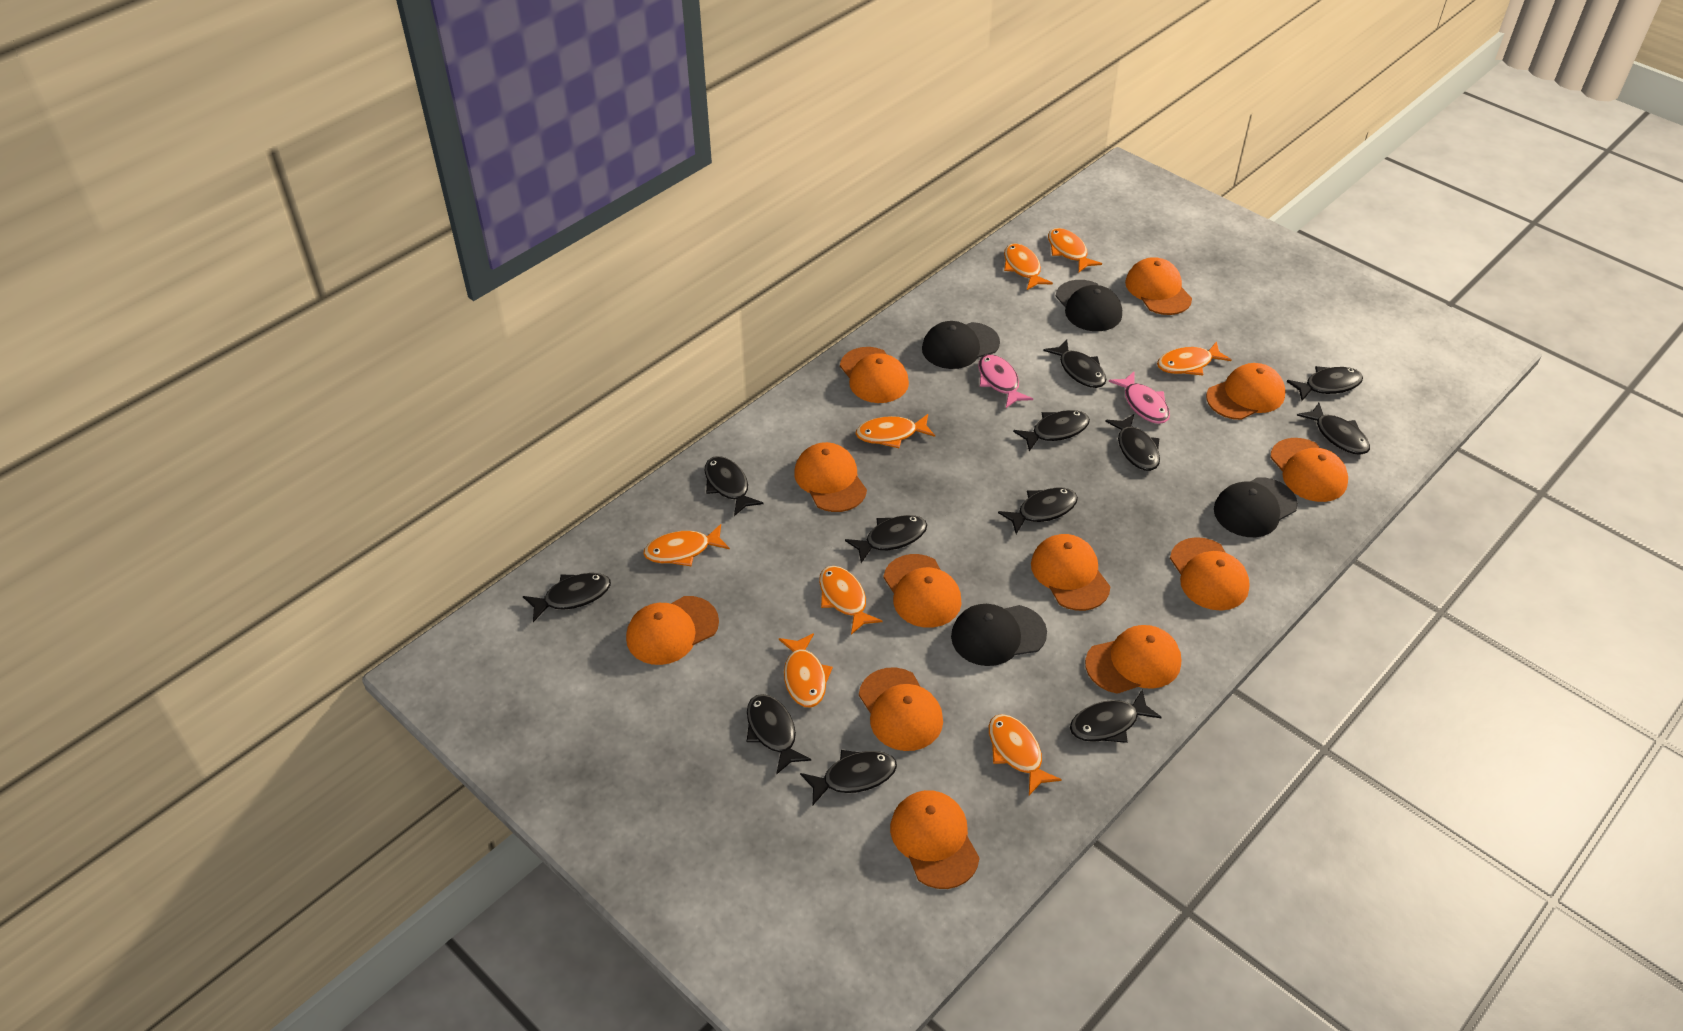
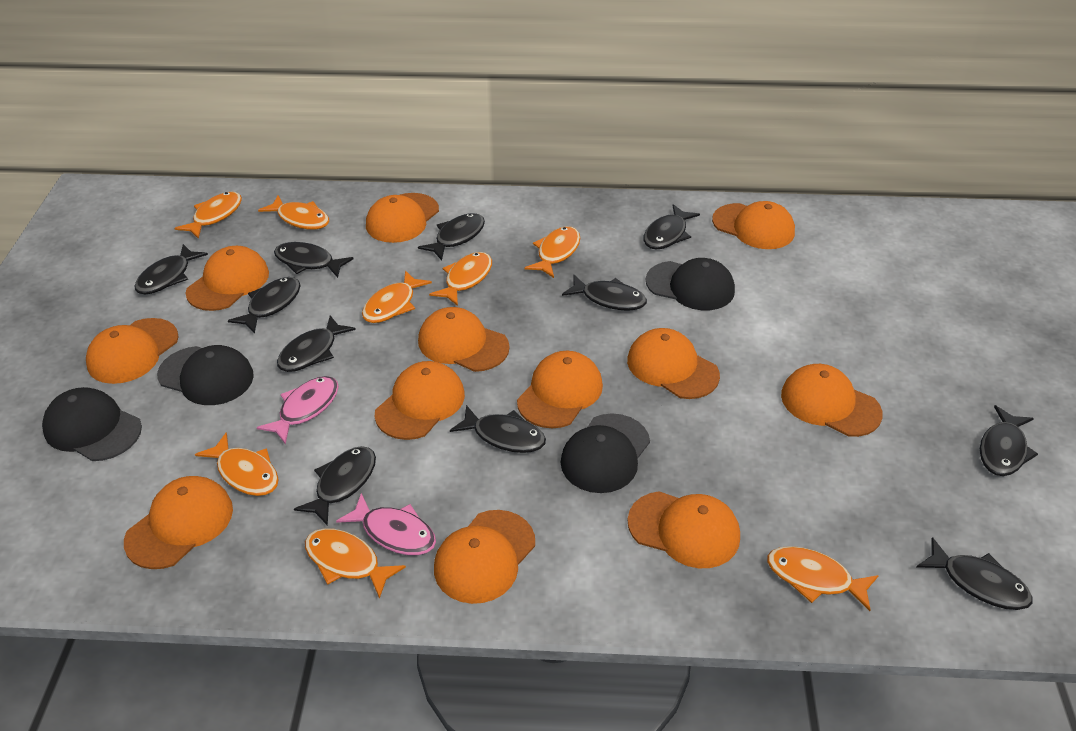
black fish: [523,573,611,622] [705,456,763,516] [747,694,811,775] [800,750,897,805] [845,515,927,563] [998,488,1078,534] [1013,410,1090,451] [1043,339,1106,388] [1070,690,1162,743] [1105,414,1160,471] [1287,366,1363,401] [1297,403,1370,455] = 12 -> [135,244,208,294] [228,277,301,334] [274,242,354,278] [277,316,356,372] [294,446,376,526] [418,213,485,260] [450,405,546,453] [562,275,647,311] [643,204,700,249] [917,537,1033,610] [980,405,1038,476] = 11

